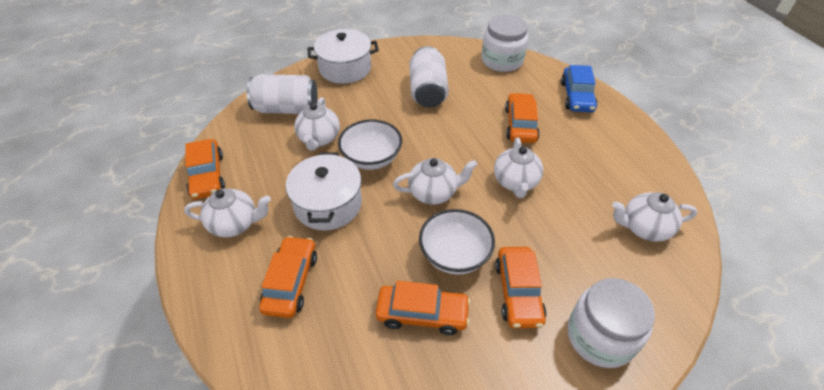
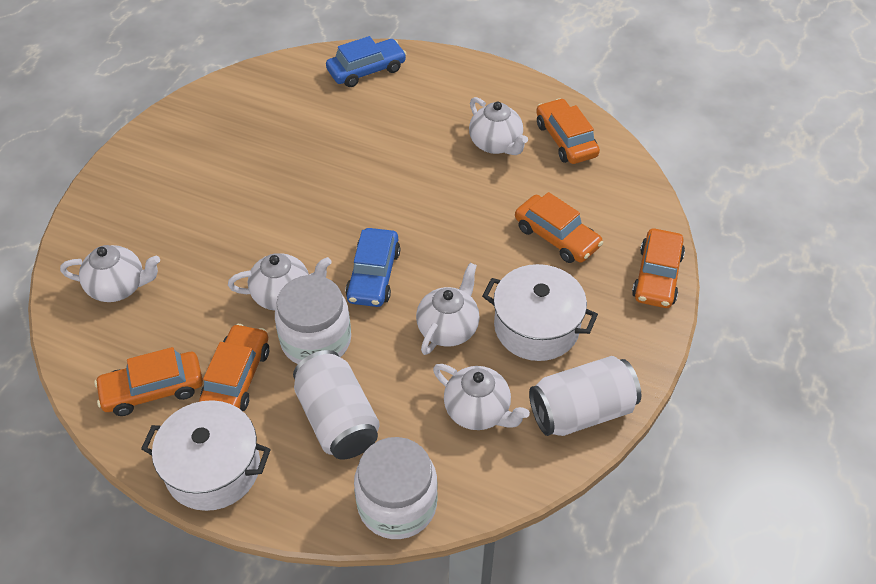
blue car: [561,65,597,112] = 1 -> [326,36,406,87] [345,228,400,307] = 2
white bowl: [338,120,402,170] [419,209,495,274] = 2 -> none = 0

